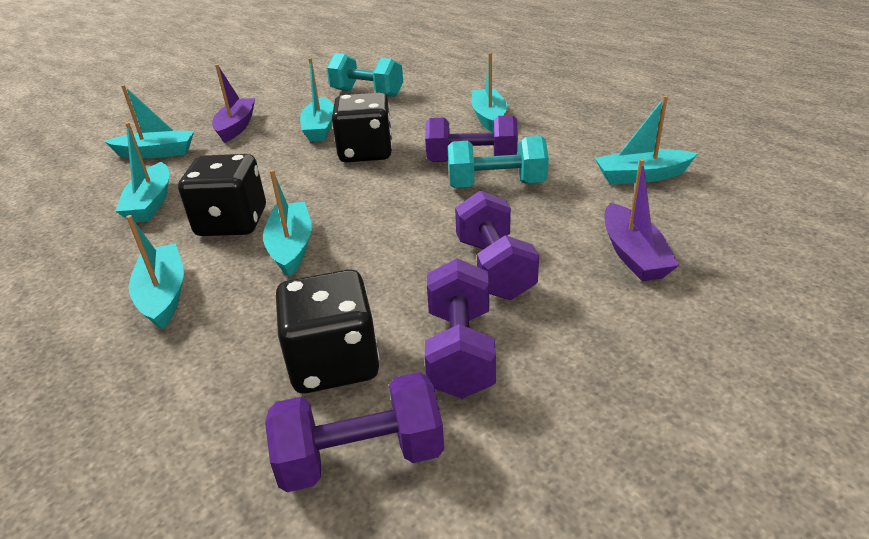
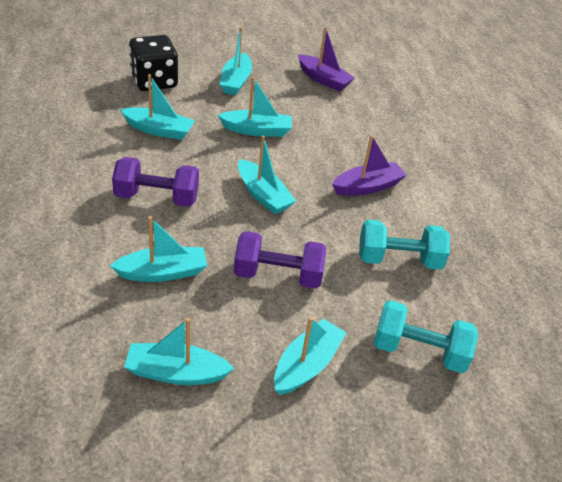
black dice: [178,154,266,236] [276,269,379,393] [332,92,392,162] = 3 -> [129,35,178,91] = 1
purple dumbbell: [265,372,444,492] [425,115,518,162] [425,258,496,399] [455,190,539,300] = 4 -> [112,157,199,207] [234,231,326,289] = 2

